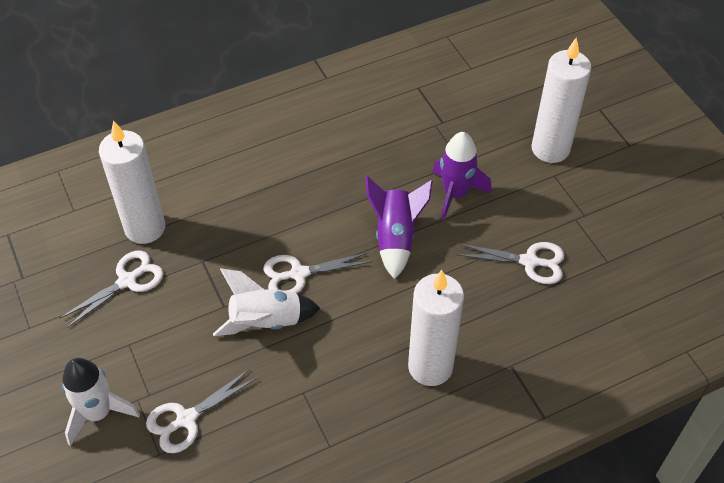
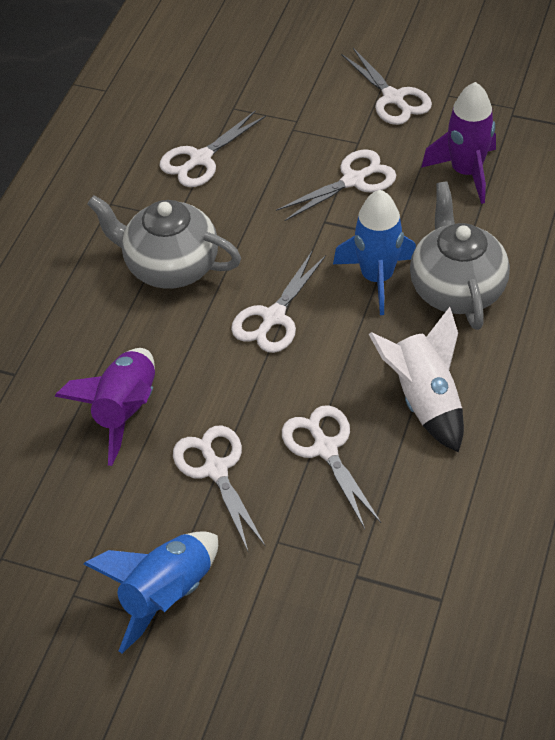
blue rocket: none = 0 -> [84,531,218,653] [333,190,416,315] = 2
grey teapot: none = 0 -> [87,195,241,289] [410,182,510,330] = 2
white candle: [99,120,165,244] [408,270,464,386] [531,37,591,163] = 3 -> none = 0
white rocket: [62,358,140,446] [213,268,321,336] = 2 -> [369,307,464,452] = 1
white scissors: [60,251,164,328] [146,369,257,453] [263,252,372,293] [456,242,564,284] = 4 -> [160,110,266,187] [173,425,266,551] [231,252,326,353] [276,149,396,221] [282,405,381,529] [341,48,432,125] = 6

